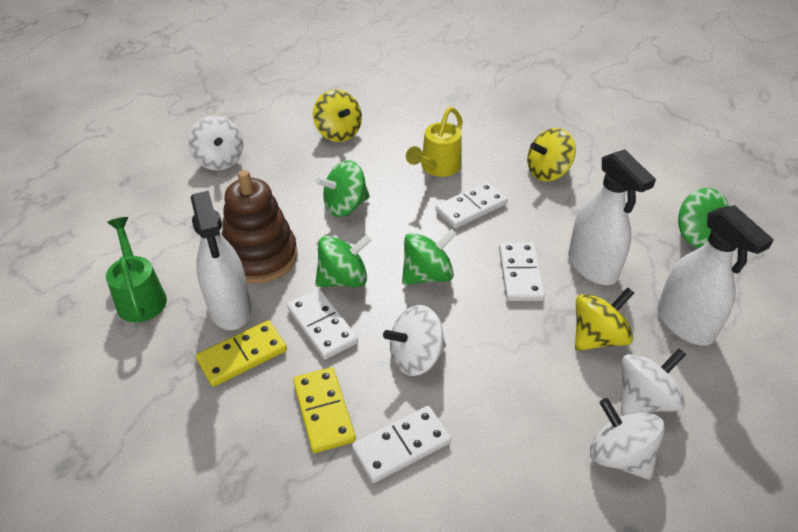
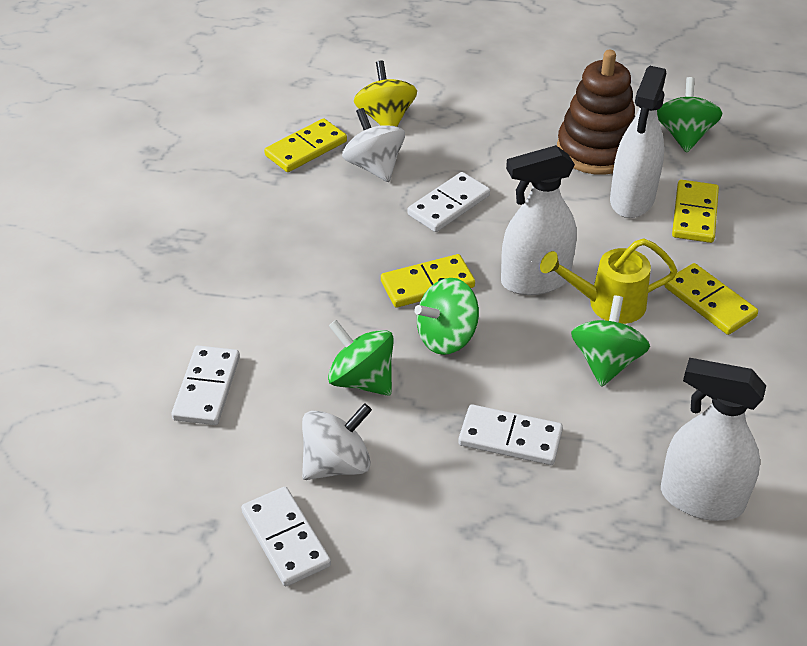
green watering can: [106,217,167,322] = 1 -> none = 0
white spinning top: [188,116,243,171] [383,305,446,376] [590,398,665,480] [621,348,686,415] = 4 -> [302,403,372,480] [342,108,405,182] = 2
yellow domino: [196,320,287,387] [293,367,356,453] = 2 -> [264,118,347,172] [381,254,475,308] [664,263,758,335] [672,180,719,243] = 4
yellow spinning top: [313,89,362,142] [527,128,576,181] [575,288,634,351] = 3 -> [354,60,417,127] = 1

